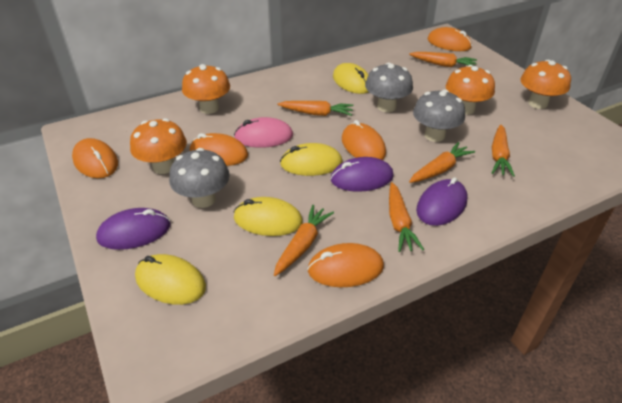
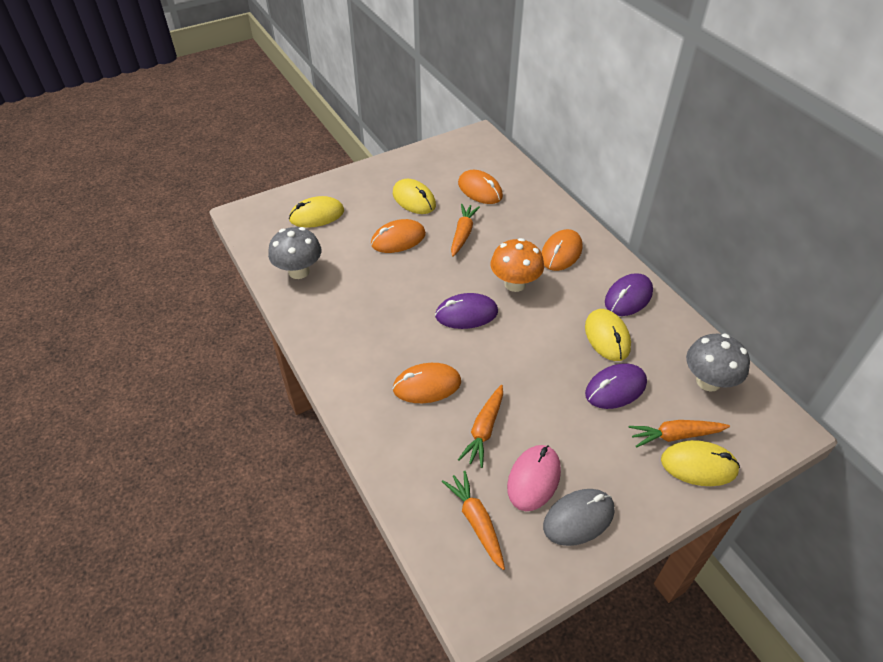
grey mouse: none = 0 -> [543,489,615,546] = 1
grey mushroom: [169,148,230,208] [365,62,413,112] [413,89,465,142] = 3 -> [268,227,321,279] [686,334,750,392] = 2
orange carrot: [274,205,334,276] [278,101,353,116] [389,182,424,252] [409,52,477,67] [409,142,475,183] [492,124,515,177] = 6 -> [442,471,505,570] [451,204,480,257] [458,385,503,468] [629,420,730,448] = 4
orange mouse: [72,138,118,178] [190,133,248,166] [307,243,384,287] [342,120,386,160] [427,27,472,51] = 5 -> [371,219,426,253] [392,363,461,403] [458,170,503,204] [541,229,582,271] = 4
orange mushroom: [130,118,187,174] [182,64,230,114] [446,65,495,115] [521,60,571,109] = 4 -> [491,238,544,292] = 1

